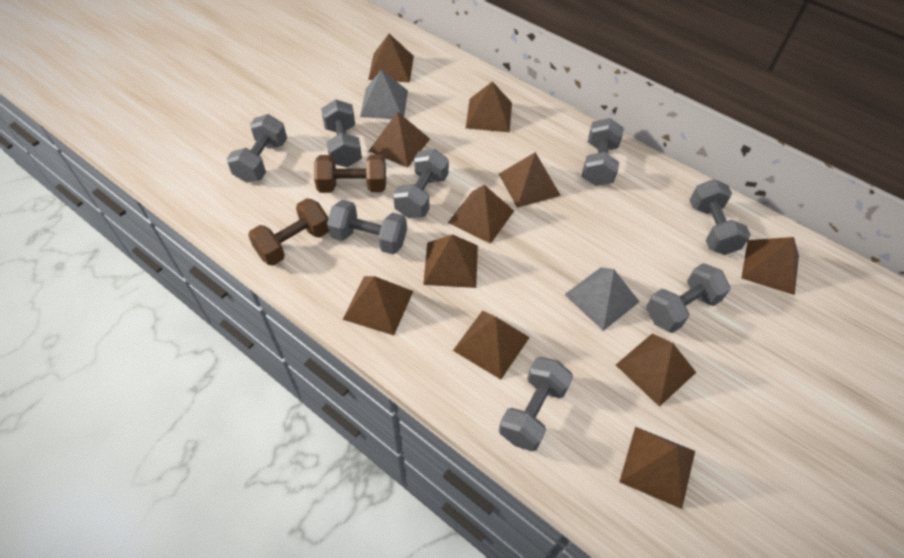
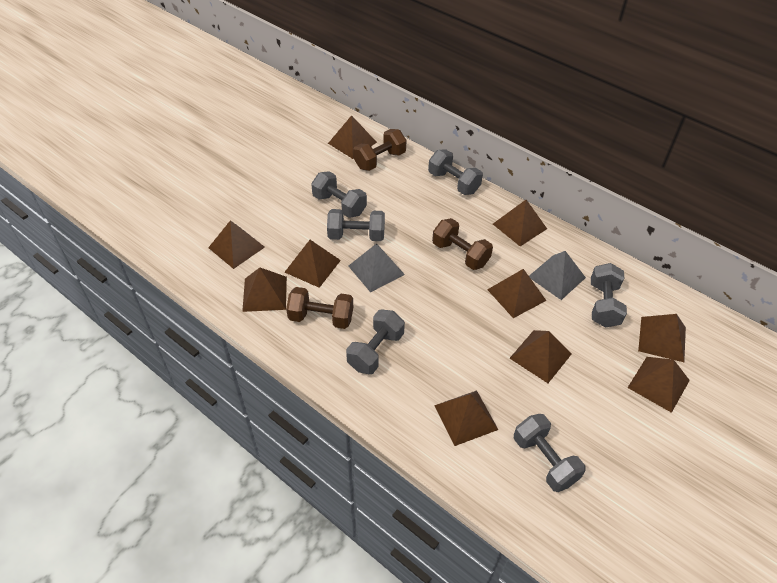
brown dumbbell: [248,198,329,266] [314,155,386,193] = 2 -> [286,287,353,329] [353,129,407,171] [432,218,493,270] = 3
brown pyramid: [343,276,413,335] [368,34,414,82] [369,111,430,168] [423,234,478,288] [448,185,514,244] [453,310,530,379] [466,81,512,132] [499,152,561,208] [616,333,696,407] [619,427,695,509] [741,237,799,295] = 11 -> [208,220,265,269] [242,268,287,312] [285,240,341,288] [328,115,377,159] [434,390,498,446] [487,269,546,318] [493,200,547,246] [509,330,571,383] [628,357,690,413] [638,314,686,362] = 10
grey dumbbell: [227,114,287,183] [321,99,362,167] [327,200,407,254] [393,149,449,218] [499,357,573,451] [582,118,624,186] [646,263,731,333] [690,179,751,255] = 8 -> [311,171,367,218] [327,209,385,241] [346,310,405,374] [428,150,483,195] [514,414,586,492] [591,263,627,327] = 6

